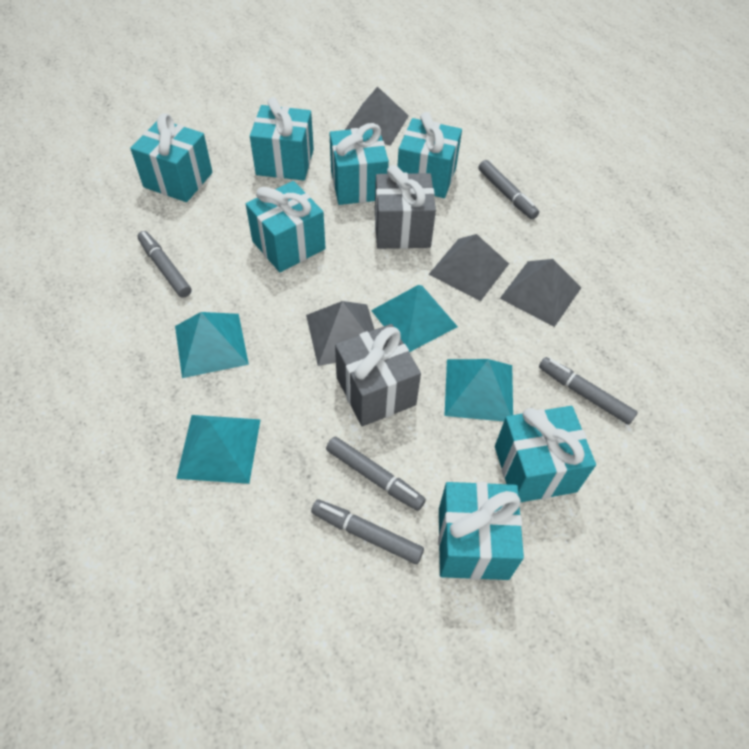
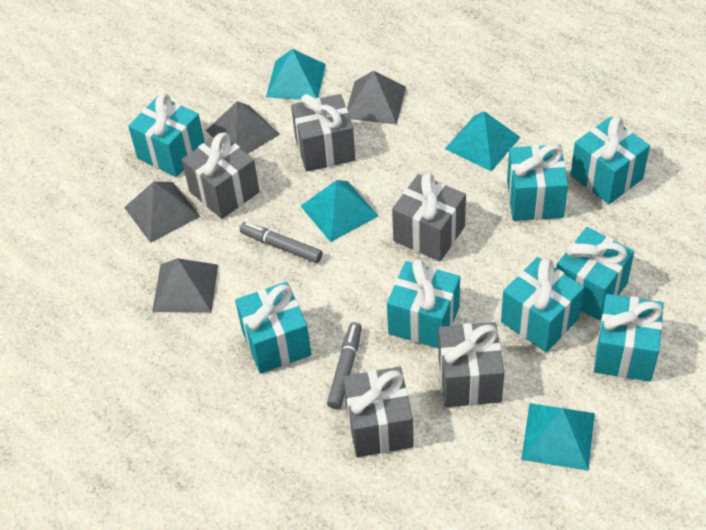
grey gift: [335,324,421,426] [375,165,436,249] = 2 -> [182,132,260,219] [291,94,355,172] [343,367,414,457] [392,173,466,261] [438,322,504,407] = 5
grey marker: [138,231,191,298] [311,499,424,564] [326,437,426,511] [478,160,539,219] [539,357,638,425] = 5 -> [240,222,323,263] [327,322,362,409] = 2
turquoise gift: [130,113,213,202] [246,181,325,272] [250,97,314,181] [330,123,389,205] [397,112,462,198] [438,482,524,580] [495,406,596,502] = 7 -> [128,93,205,177] [235,282,311,374] [387,259,460,348] [501,257,584,352] [507,144,568,221] [556,227,634,320] [570,117,650,204] [594,294,664,382] = 8

